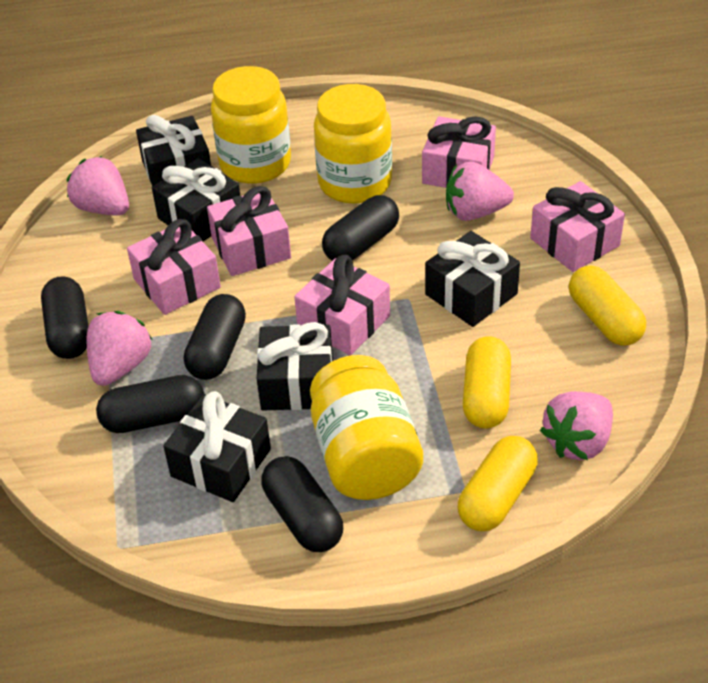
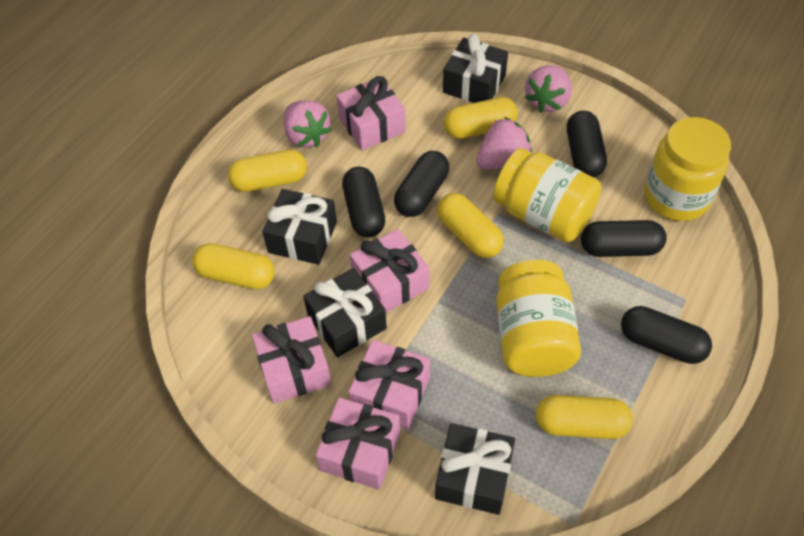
black gift: [136,115,211,186] [152,158,240,242] [163,391,271,502] [257,322,333,410] [425,231,520,327] = 5 -> [262,189,337,265] [303,268,387,357] [435,423,515,515] [443,34,508,103] = 4
pink strawberry: [67,156,129,216] [87,311,153,386] [446,161,514,221] [540,391,613,460] = 4 -> [283,100,332,148] [476,117,532,169] [525,65,572,113] = 3
yellow capsule: [458,436,538,531] [463,336,511,429] [569,266,646,346] = 3 -> [192,243,275,289] [228,150,307,192] [437,193,504,258] [443,97,518,139] [536,395,633,439] = 5

